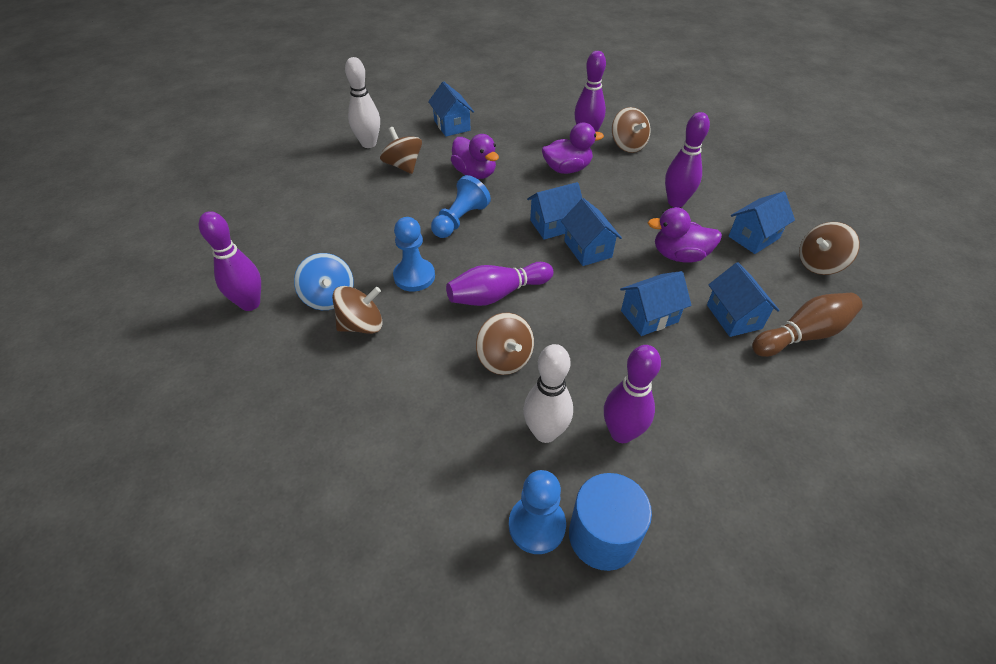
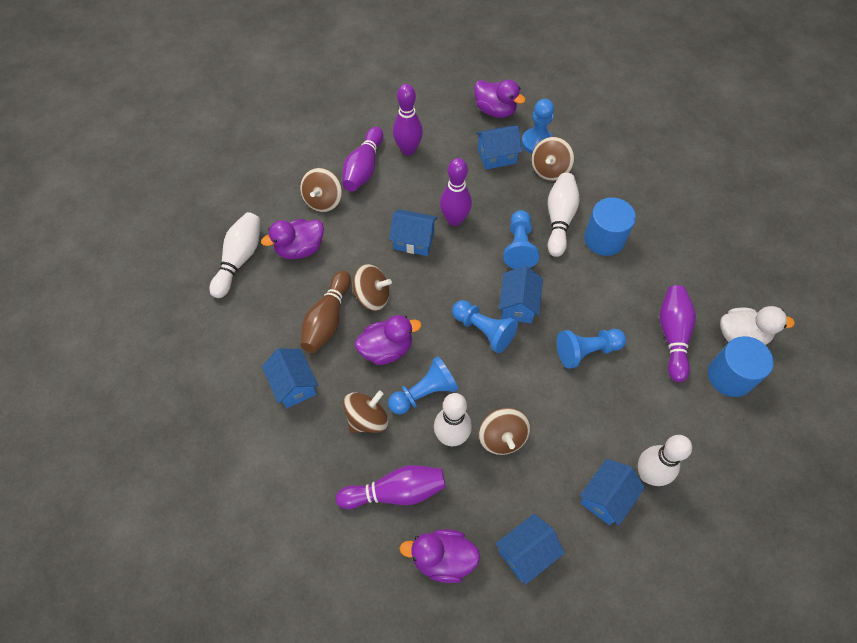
blue cylinder: [569,473,652,571] = 1 -> [584,197,636,256] [708,336,774,397] = 2
blue pawn: [393,217,435,292] [431,175,491,238] [509,470,566,554] = 3 -> [388,356,459,415] [452,300,518,353] [503,210,539,269] [522,99,554,154] [557,329,626,369] = 5
blue spinning top: [294,253,354,310] = 1 -> none = 0
purple duck: [451,134,499,179] [542,123,604,174] [648,207,722,263] = 3 -> [261,219,324,259] [355,315,422,365] [399,529,480,583] [474,79,526,118] = 4
white bowling pin: [345,57,380,148] [523,344,573,443] = 2 -> [209,212,260,298] [434,393,472,446] [548,173,580,257] [638,435,692,486] = 4
white duck: none = 0 -> [720,306,795,345] = 1

